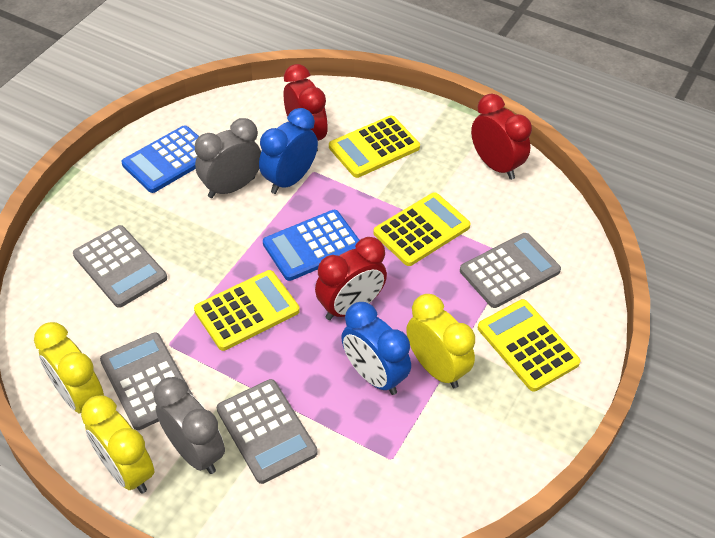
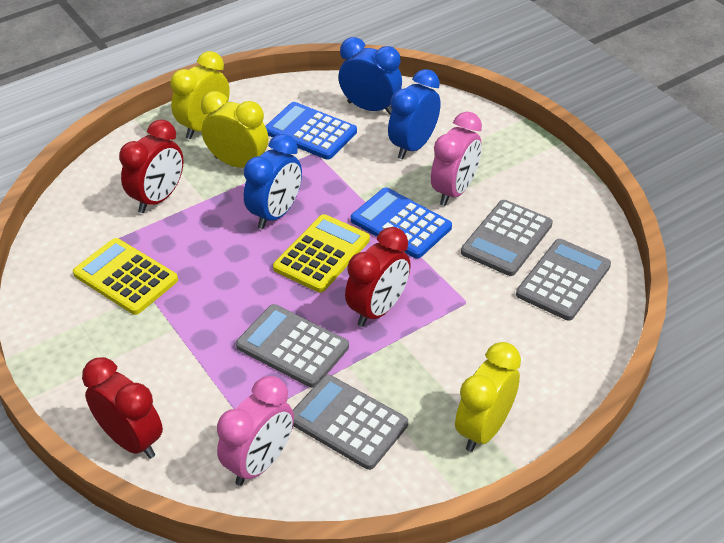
blue clock: [259,108,318,194] [341,302,411,395] = 2 -> [244,134,302,229] [339,37,402,115] [388,69,441,159] = 3
grey clock: [154,377,225,474] [195,118,261,198] = 2 -> none = 0
pink clock: none = 0 -> [217,376,294,486] [431,112,482,206] = 2
yellow calculator: [194,270,300,351] [329,116,420,178] [373,192,471,266] [478,299,580,392] = 4 -> [73,238,178,315] [273,214,370,293] = 2

